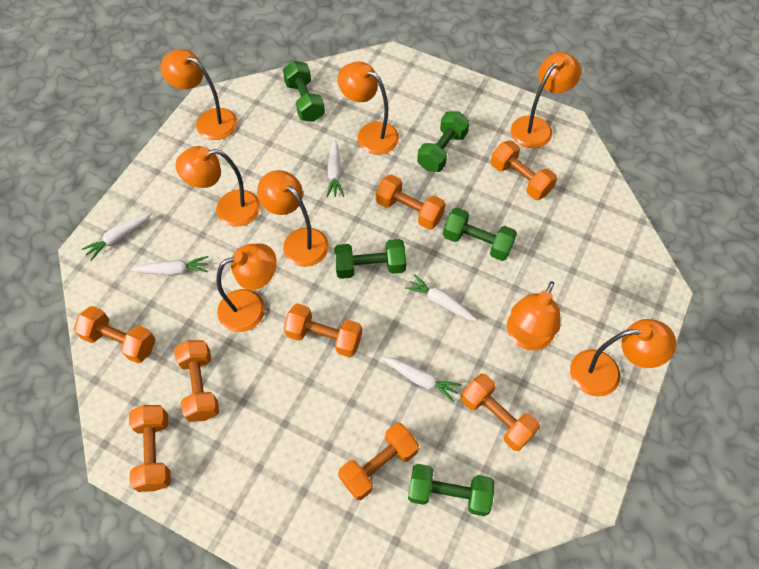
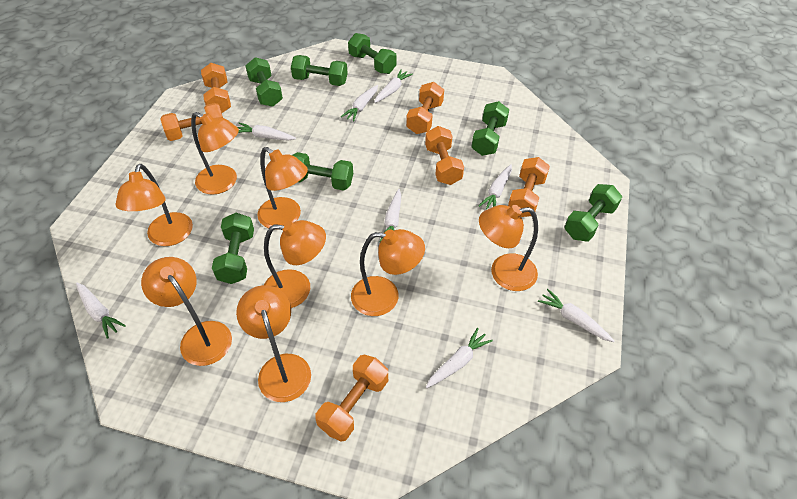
green dumbbell: [283,61,325,122] [334,239,406,279] [408,464,494,516] [417,112,470,172] [443,207,517,261] = 5 -> [212,213,254,284] [245,57,283,107] [291,55,348,86] [292,152,353,191] [348,33,397,74] [471,101,509,156] [564,184,622,241] = 7
orange dumbbell: [74,306,156,363] [129,405,171,492] [174,340,219,422] [284,303,362,358] [338,423,419,500] [376,174,445,230] [461,374,540,451] [490,140,557,200] = 8 -> [161,103,223,141] [201,63,231,113] [315,355,388,442] [406,82,444,134] [425,126,464,185] [508,157,550,217] = 6
white carrot: [82,213,152,261] [130,256,208,275] [326,139,344,197] [382,357,461,402] [405,274,477,321] = 5 -> [76,283,126,339] [237,123,296,141] [341,85,378,122] [374,69,413,103] [379,189,401,242] [426,328,493,388] [479,164,512,209] [538,289,614,342] = 8

